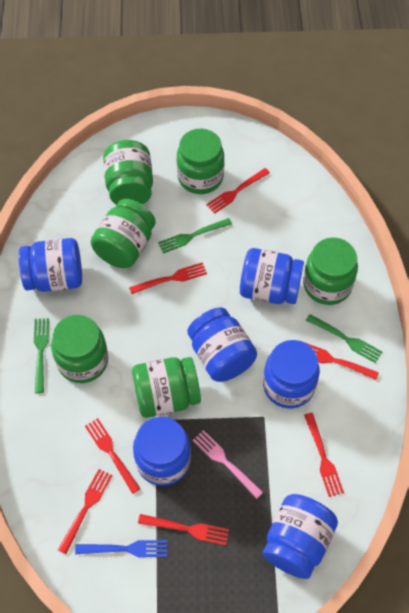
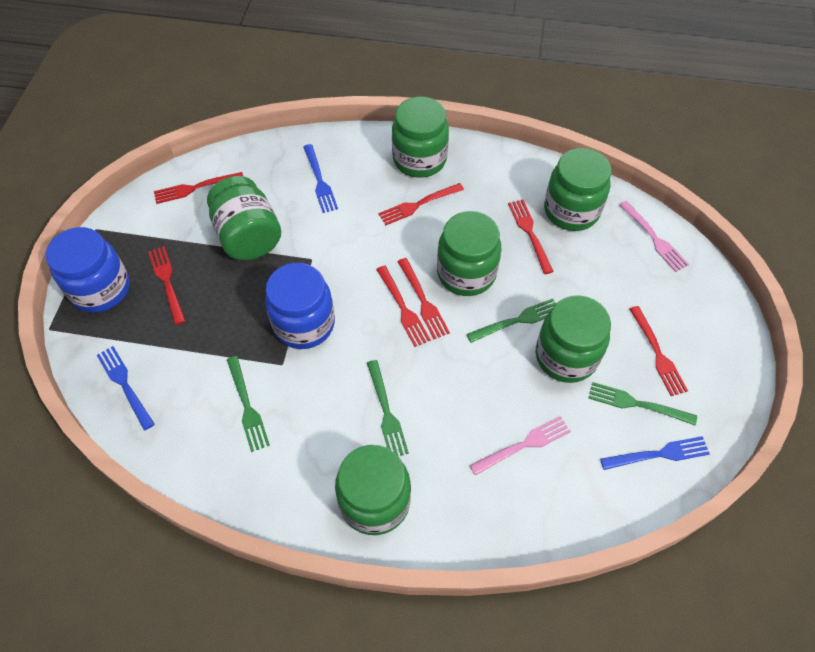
blue fork: [75,540,167,557] = 1 -> [97,346,155,431] [303,144,338,213] [600,436,710,470] = 3
blue jar: [19,238,82,292] [133,417,191,486] [187,307,257,382] [240,248,304,304] [263,340,320,408] [263,494,338,579] = 6 -> [46,227,130,313] [265,263,335,349] = 2
green fork: [34,318,49,393] [158,218,232,253] [306,314,382,363] = 3 -> [227,356,270,452] [367,360,409,456] [467,299,556,343] [588,382,697,425] = 4
pink fork: [193,430,263,499] = 1 -> [470,416,571,476] [620,201,689,272] = 2

